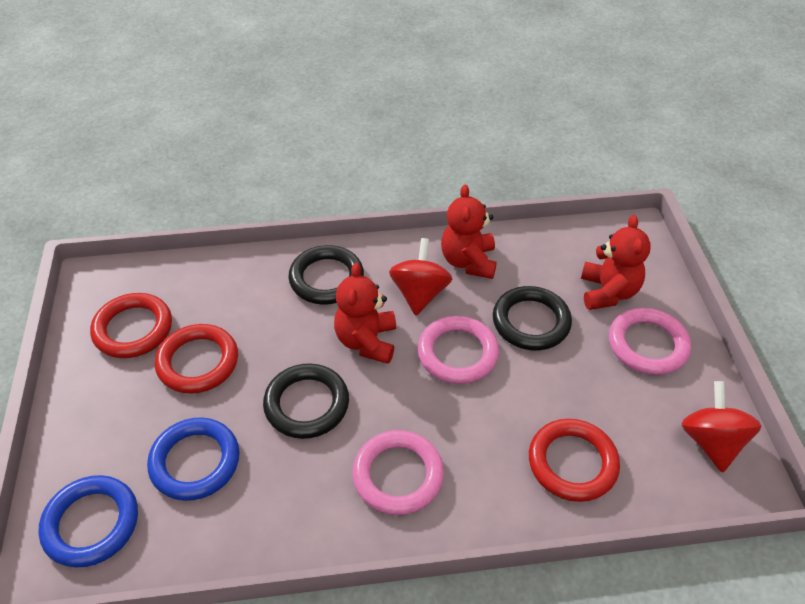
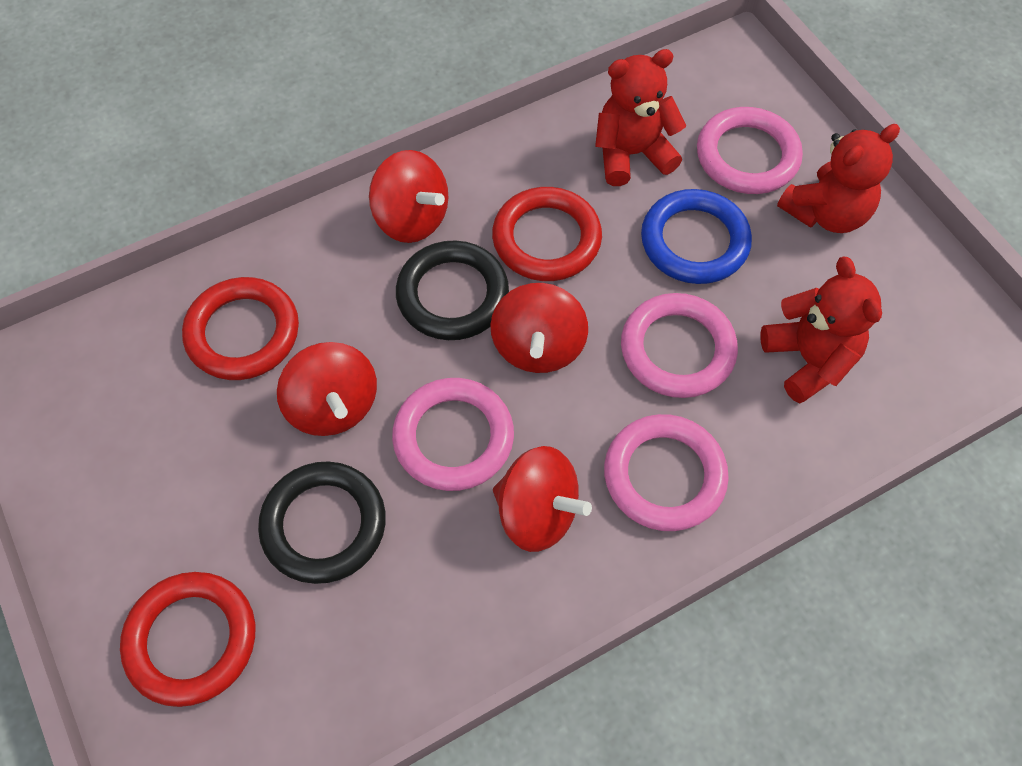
black ring: [263,363,349,439] [288,245,364,305] [493,286,572,350] = 3 -> [258,461,386,584] [396,240,509,340] = 2
blue ring: [38,475,138,568] [147,417,240,501] = 2 -> [641,189,752,284] = 1
pink ring: [352,430,444,515] [418,316,499,384] [609,308,691,375] = 3 -> [392,378,514,491] [604,414,729,531] [621,293,738,398] [697,107,803,194] = 4
red spinning top: [389,238,452,315] [681,381,761,473] = 2 -> [277,342,377,436] [369,150,449,243] [490,283,588,373] [493,446,592,552] = 4

